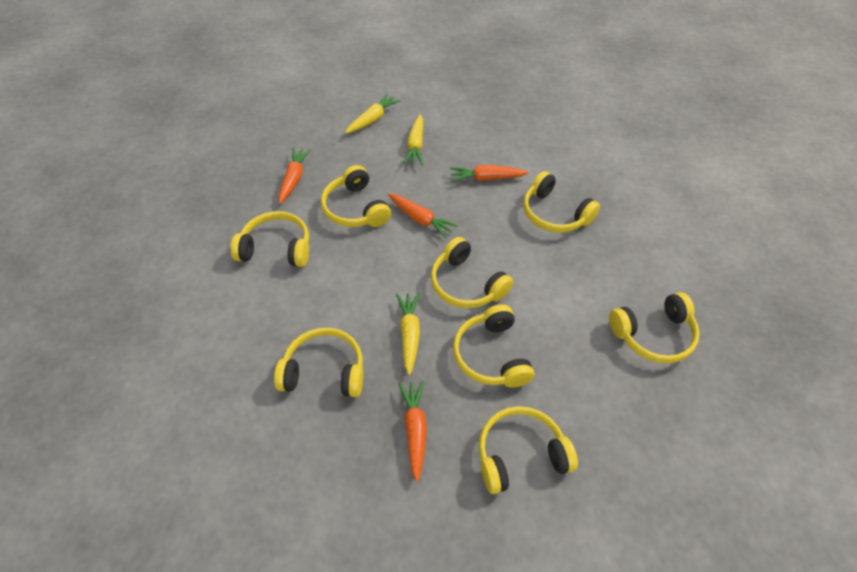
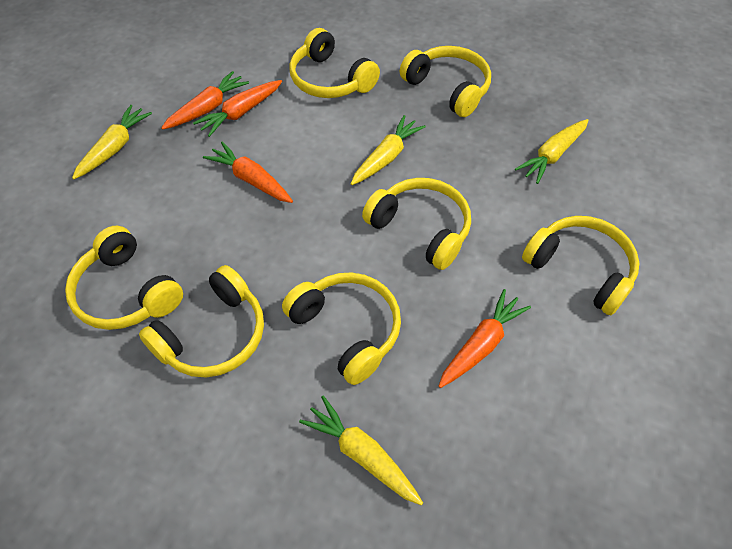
yellow carrot: [345,93,401,134] [396,293,420,375] [403,114,423,165] = 3 -> [72,105,152,179] [299,395,423,505] [351,115,426,185] [515,119,588,184] = 4
yellow headphones: [231,211,309,267] [274,328,364,397] [321,165,391,227] [431,237,513,308] [453,304,534,388] [479,406,578,494] [523,171,600,233] [609,292,700,363] = 8 -> [65,226,183,330] [139,265,264,377] [282,272,401,385] [289,28,380,98] [362,178,471,270] [400,46,491,117] [522,216,639,315] = 7

